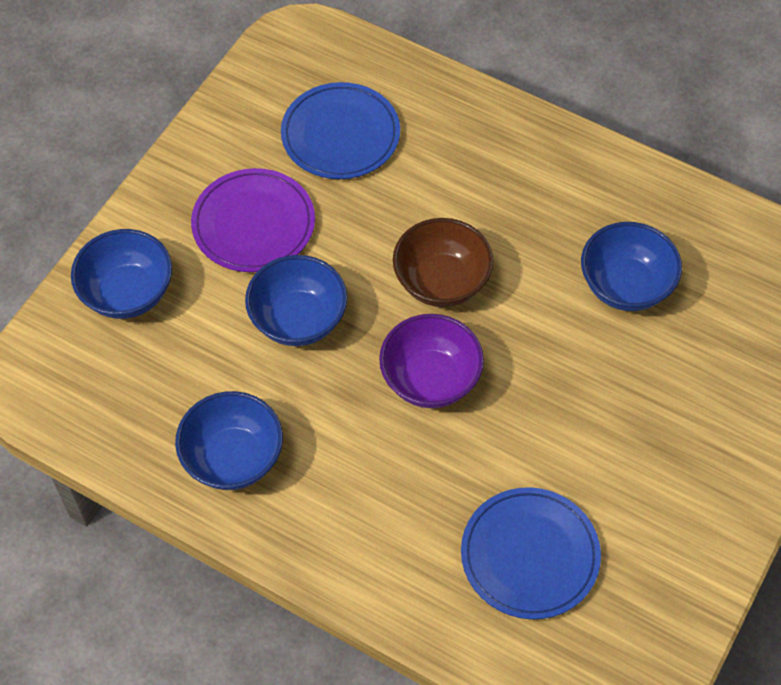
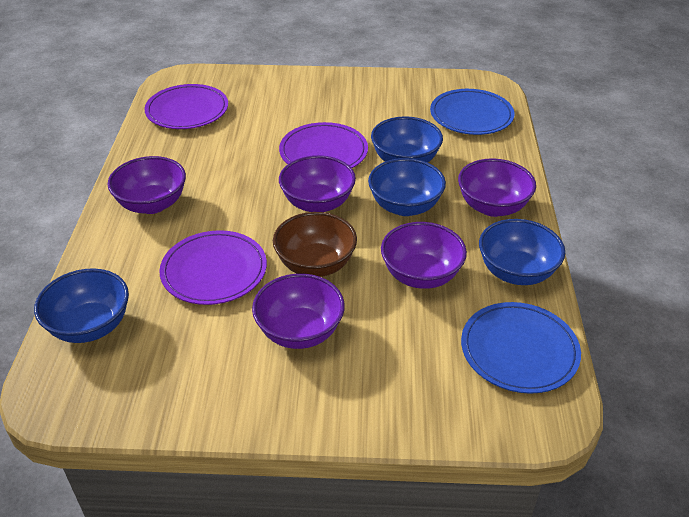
purple bowl: [379,314,484,408] = 1 -> [107,156,186,214] [252,274,345,349] [279,155,356,212] [381,222,467,289] [458,158,536,217] = 5
purple plate: [191,168,315,272] = 1 -> [144,84,228,129] [159,230,267,305] [279,122,368,168] = 3

